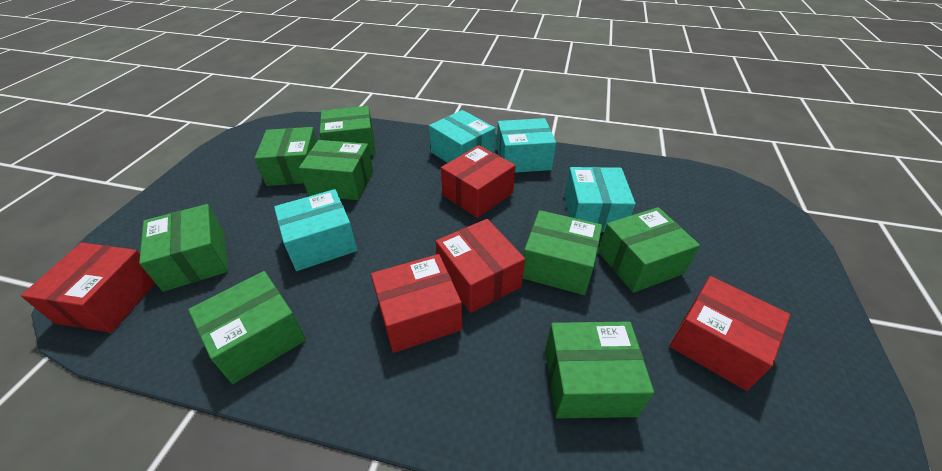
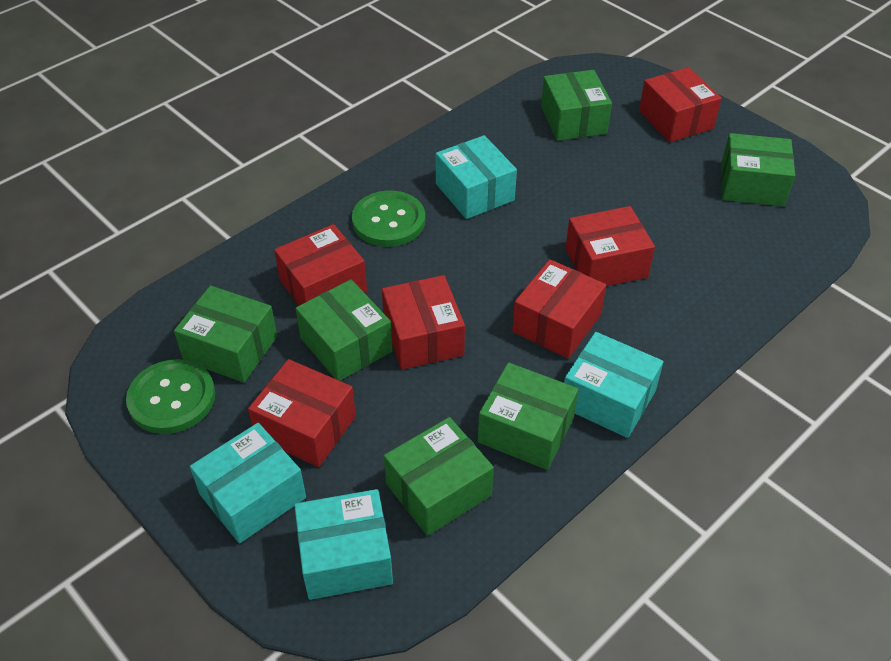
green box: [139,204,228,292] [188,271,306,384] [255,127,317,186] [299,140,373,200] [320,106,376,155] [523,210,602,295] [545,322,654,419] [598,207,700,293] = 8 -> [174,286,277,383] [295,279,393,381] [384,417,494,536] [478,362,579,470] [541,70,612,141] [721,133,795,207] = 6
green button: none = 0 -> [126,359,215,434] [352,190,425,247] = 2
red box: [21,243,155,333] [371,254,462,353] [436,219,525,313] [441,145,516,218] [670,276,790,391] = 5 -> [248,359,356,467] [274,224,367,306] [382,275,465,370] [512,259,606,359] [565,206,655,286] [639,67,721,142] = 6

